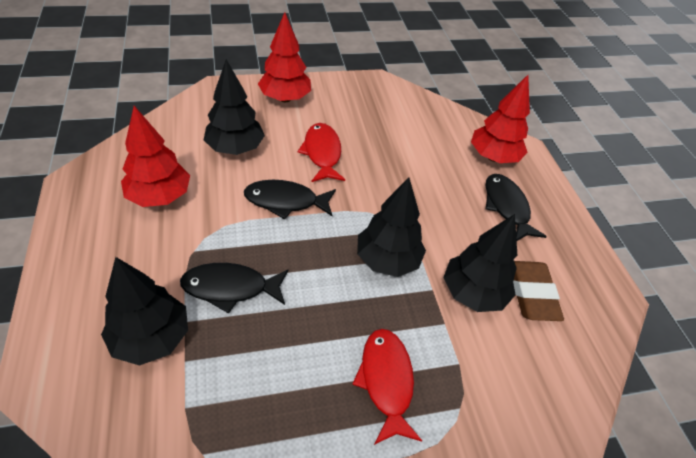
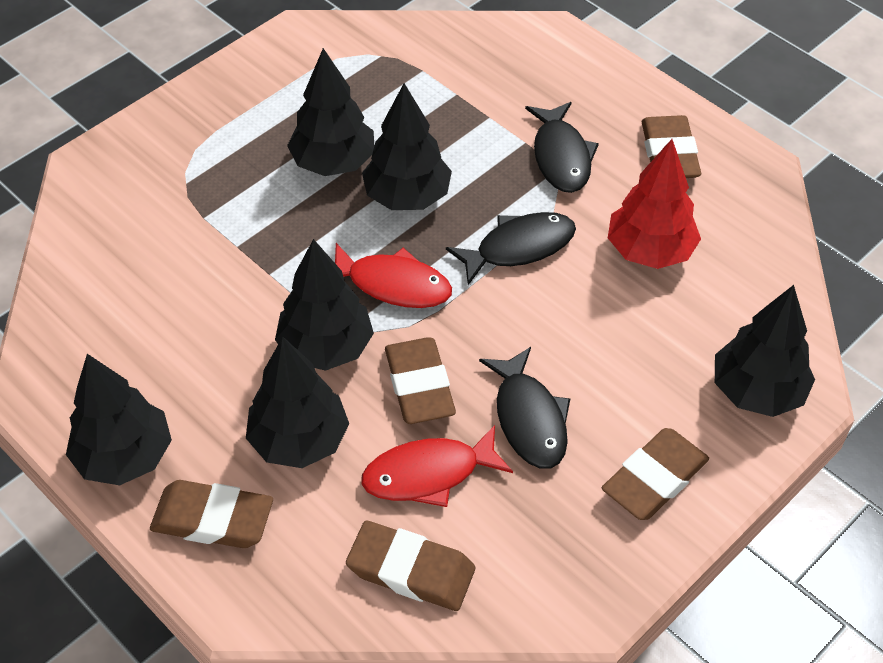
black tree: [101,257,188,365] [204,59,265,155] [357,177,426,277] [443,214,517,312] = 4 -> [66,354,172,485] [246,337,349,468] [275,239,374,371] [287,48,374,176] [362,83,452,210] [715,285,815,417] = 6
brown eraser: [513,261,564,321] = 1 -> [150,480,273,548] [346,521,475,611] [385,337,456,424] [602,428,709,520] [642,115,701,178] = 5
red tree: [121,106,190,207] [258,12,311,102] [471,75,530,163] = 3 -> [608,139,701,269] = 1

